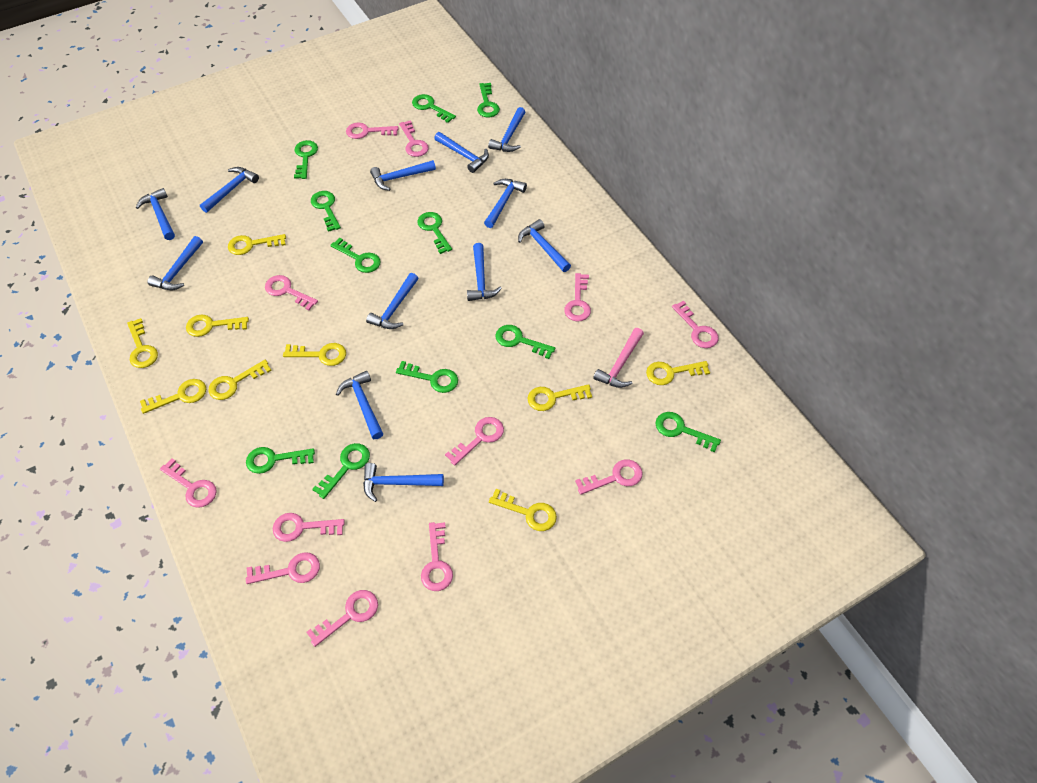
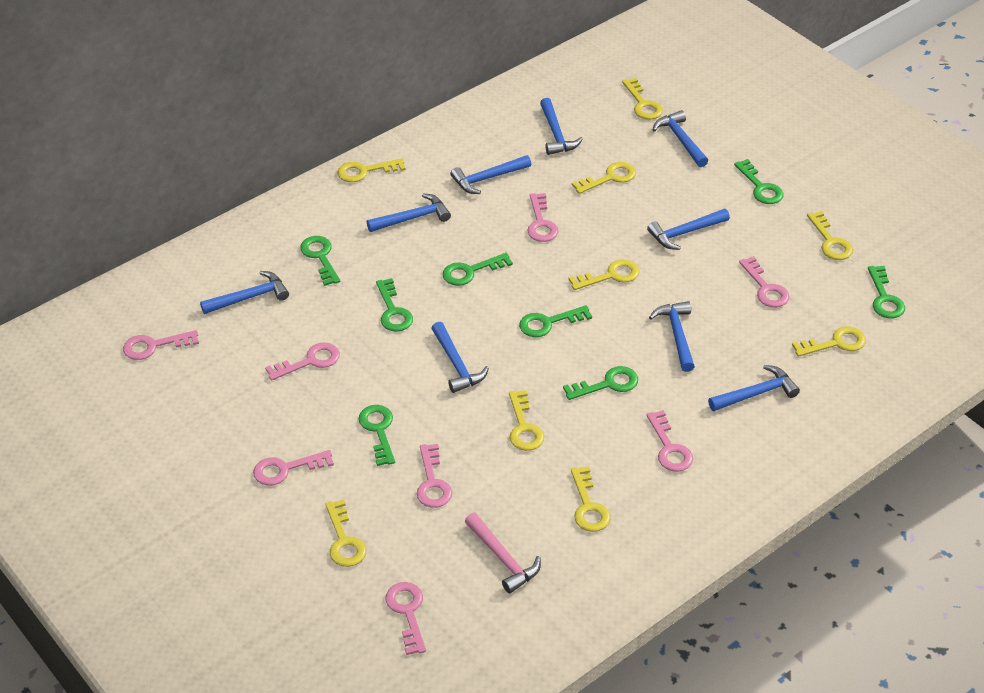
blue hammer: [136,188,175,240] [148,236,203,290] [200,167,259,213] [336,371,383,439] [363,463,444,502] [366,273,418,329] [370,160,436,191] [434,132,489,173] [467,243,502,301] [484,179,527,228] [488,107,525,152] [518,219,571,272] = 12 -> [200,271,289,314] [367,193,451,232] [431,322,489,393] [451,155,531,194] [540,98,583,155] [647,209,730,250] [649,301,695,372] [653,110,708,167] [708,365,800,411] = 9
green key: [246,447,315,474] [294,140,318,179] [311,191,341,232] [312,443,370,499] [330,237,381,273] [396,361,458,393] [412,94,456,123] [417,212,452,254] [477,83,500,117] [495,325,555,359] [655,412,721,452] = 11 -> [300,236,340,286] [358,405,395,466] [376,278,413,332] [443,253,513,286] [519,305,592,337] [563,366,638,400] [734,159,784,204] [868,266,905,318] = 8
pink key: [160,458,217,508] [246,552,320,584] [265,275,318,310] [273,513,345,542] [306,590,378,647] [346,123,399,139] [399,120,429,157] [421,522,453,591] [445,417,504,466] [564,273,591,322] [575,459,642,495] [672,301,719,348] = 12 -> [123,330,199,360] [253,450,334,486] [265,342,340,381] [385,582,426,655] [417,444,452,508] [527,193,559,242] [647,410,693,472] [739,256,790,307] = 8

